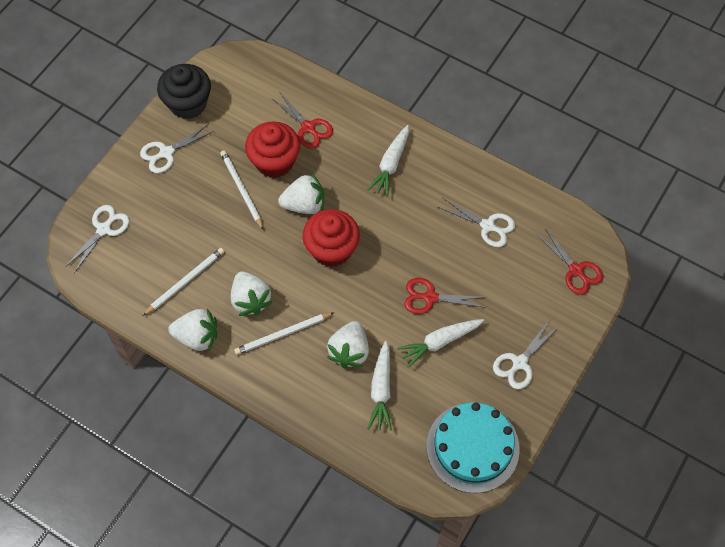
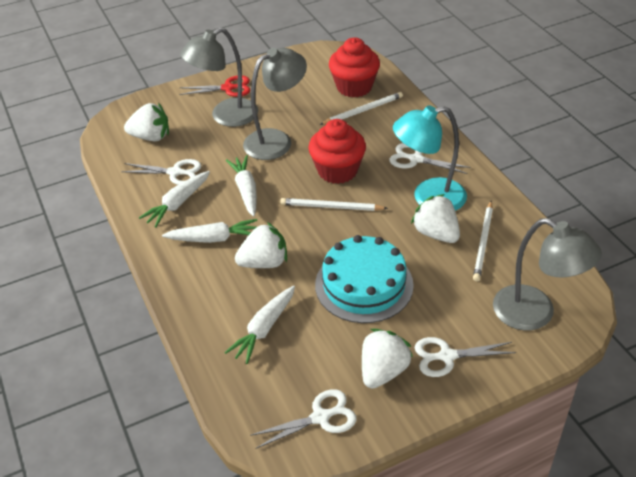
black cupcake: [157,64,211,119] = 1 -> none = 0
grey lamp: none = 0 -> [180,28,258,127] [243,48,307,160] [493,218,602,331] = 3
red scissors: [271,91,333,149] [404,278,486,314] [536,227,603,295] = 3 -> [179,75,250,97] = 1
turquoise lamp: none = 0 -> [393,105,467,211] = 1
white carrot: [367,125,409,197] [367,341,392,431] [397,319,484,368] = 3 -> [139,171,210,228] [162,219,257,243] [224,286,295,364] [226,155,257,217] = 4

